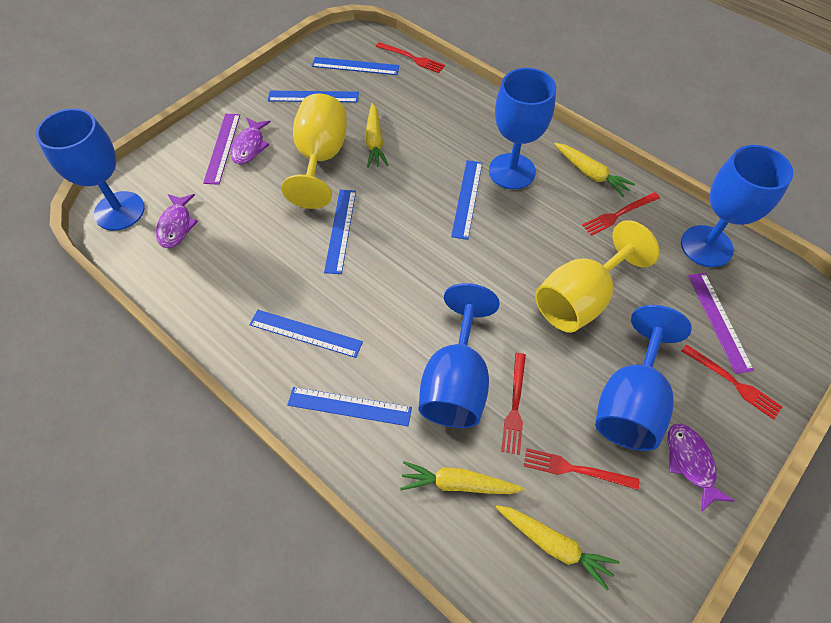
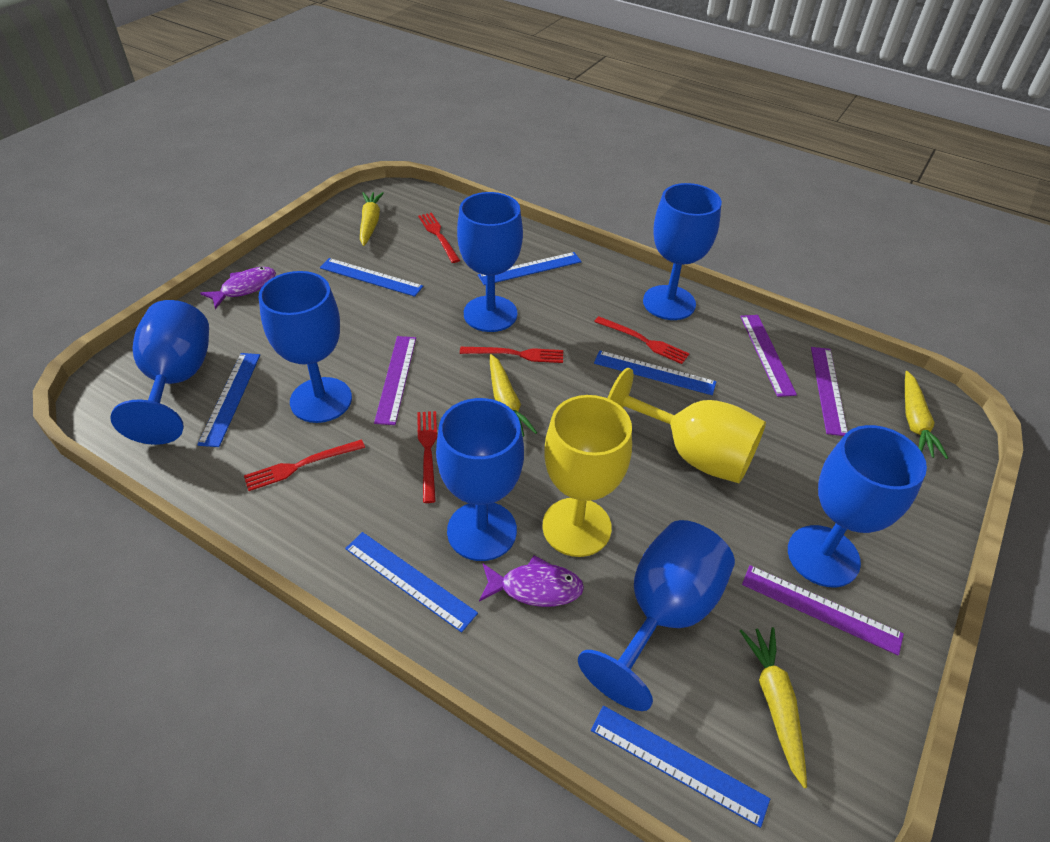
blue goblet: [36,108,145,231] [419,283,500,428] [489,68,556,189] [595,305,692,451] [681,145,793,267] = 5 -> [110,300,209,445] [259,271,352,423] [436,398,524,561] [457,192,523,332] [578,520,735,711] [643,183,722,320] [788,425,927,587] = 7
purple fish: [156,194,198,248] [231,118,271,165] [668,424,734,512] = 3 -> [200,267,276,309] [479,555,584,607] = 2
purple ruler: [203,114,240,185] [688,273,754,374] = 2 -> [374,336,416,425] [740,315,797,397] [742,565,904,656] [811,347,848,436] = 4

